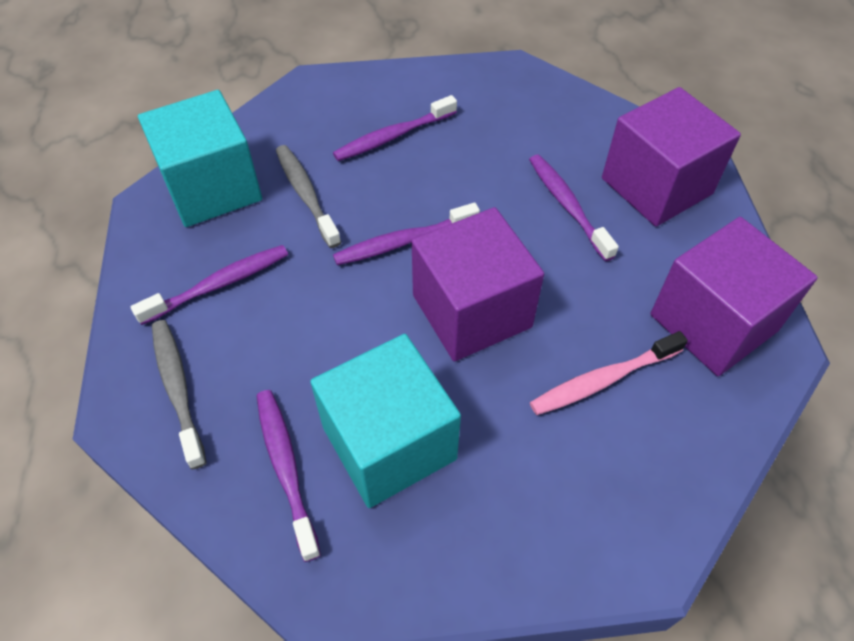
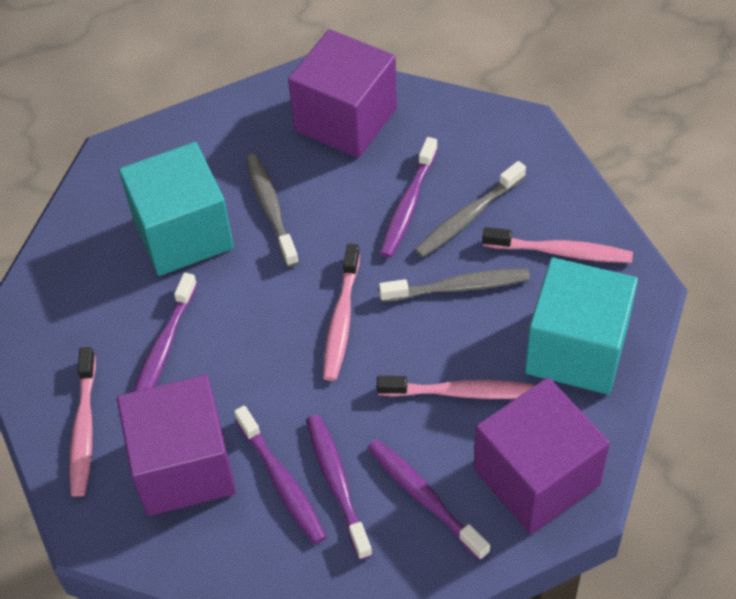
grey toothbrush: [152,320,206,469] [276,145,342,248] = 2 -> [246,154,299,267] [379,269,530,302] [415,161,526,258] = 3
pink toothbrush: [530,331,688,415] = 1 -> [69,347,96,497] [323,244,360,381] [377,376,535,399] [483,227,633,263] = 4

